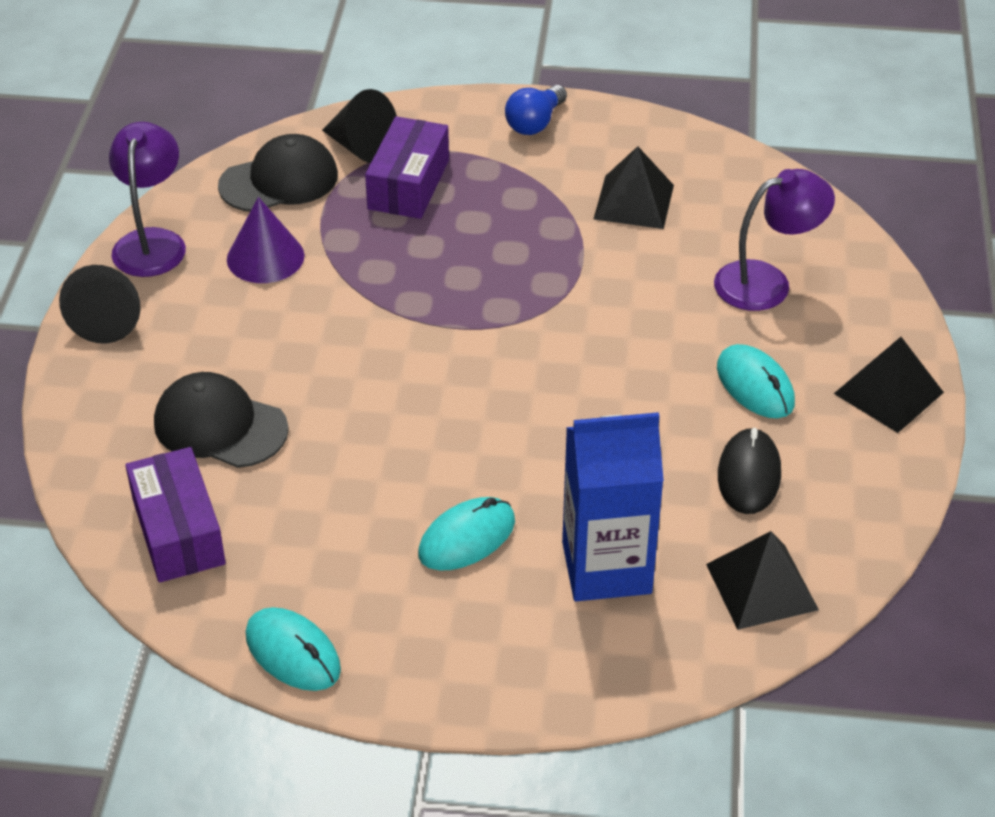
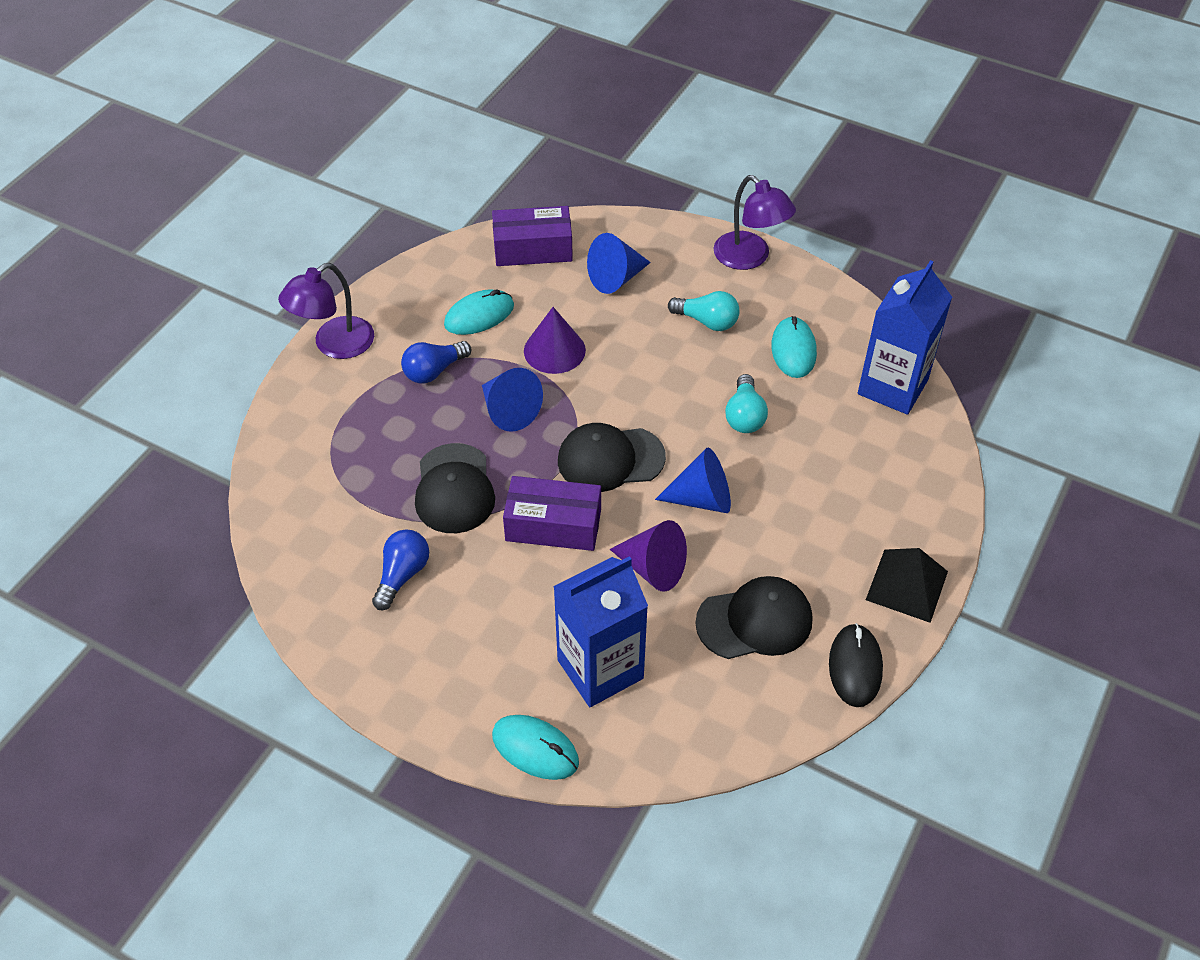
black cap: [154,372,289,468] [218,134,338,212] = 2 -> [415,443,495,533] [558,423,666,492] [695,576,812,659] = 3
black cone: [59,265,140,344] [322,89,397,163] = 2 -> none = 0
black pyramid: [594,146,674,229] [706,531,819,630] [834,337,944,433] = 3 -> [866,548,948,623] = 1
blue carton: [562,412,664,601] = 1 -> [553,556,648,707] [858,260,952,415] = 2
blue cone: none = 0 -> [482,368,543,432] [587,233,651,294] [655,447,731,513] = 3
blue light bulb: [505,85,567,135] = 1 -> [372,529,429,610] [401,341,471,384] = 2
purple cone: [227,197,304,283] = 1 -> [524,307,586,374] [610,520,687,592] = 2
turquoise light bulb: none = 0 -> [668,291,740,331] [725,374,768,433] = 2

